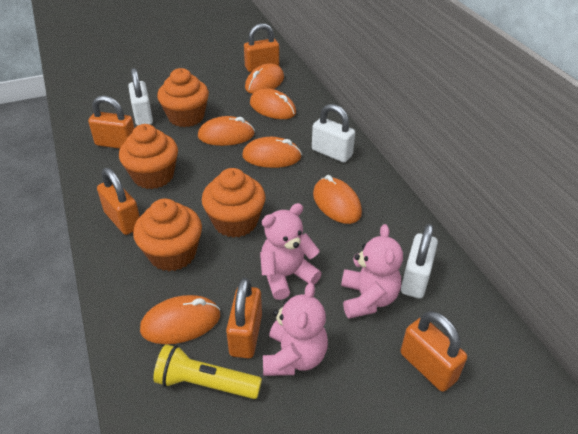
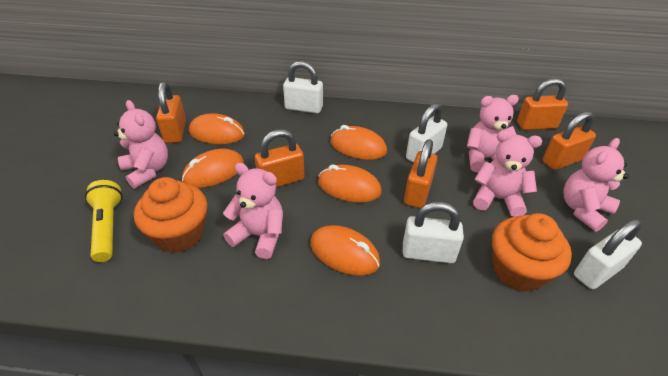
orange cupcake: [119,124,178,189] [133,199,202,271] [157,68,209,127] [202,168,265,238] = 4 -> [134,177,207,253] [492,213,572,292] = 2
orange mouse: [140,295,220,344] [198,116,255,146] [242,137,302,168] [245,64,284,94] [250,88,296,119] [313,175,362,224] = 6 -> [182,149,244,188] [189,113,245,144] [310,225,380,276] [318,165,382,203] [330,125,387,160] = 5
pink teddy bear: [260,203,322,300] [263,283,328,376] [341,224,403,319] = 3 -> [114,100,168,189] [223,163,283,259] [467,95,519,172] [473,130,542,217] [564,138,629,232] = 5
white padlock: [128,68,153,126] [312,104,355,162] [401,224,438,298] = 3 -> [283,61,323,113] [403,202,464,263] [406,103,447,163] [574,219,642,289] = 4

